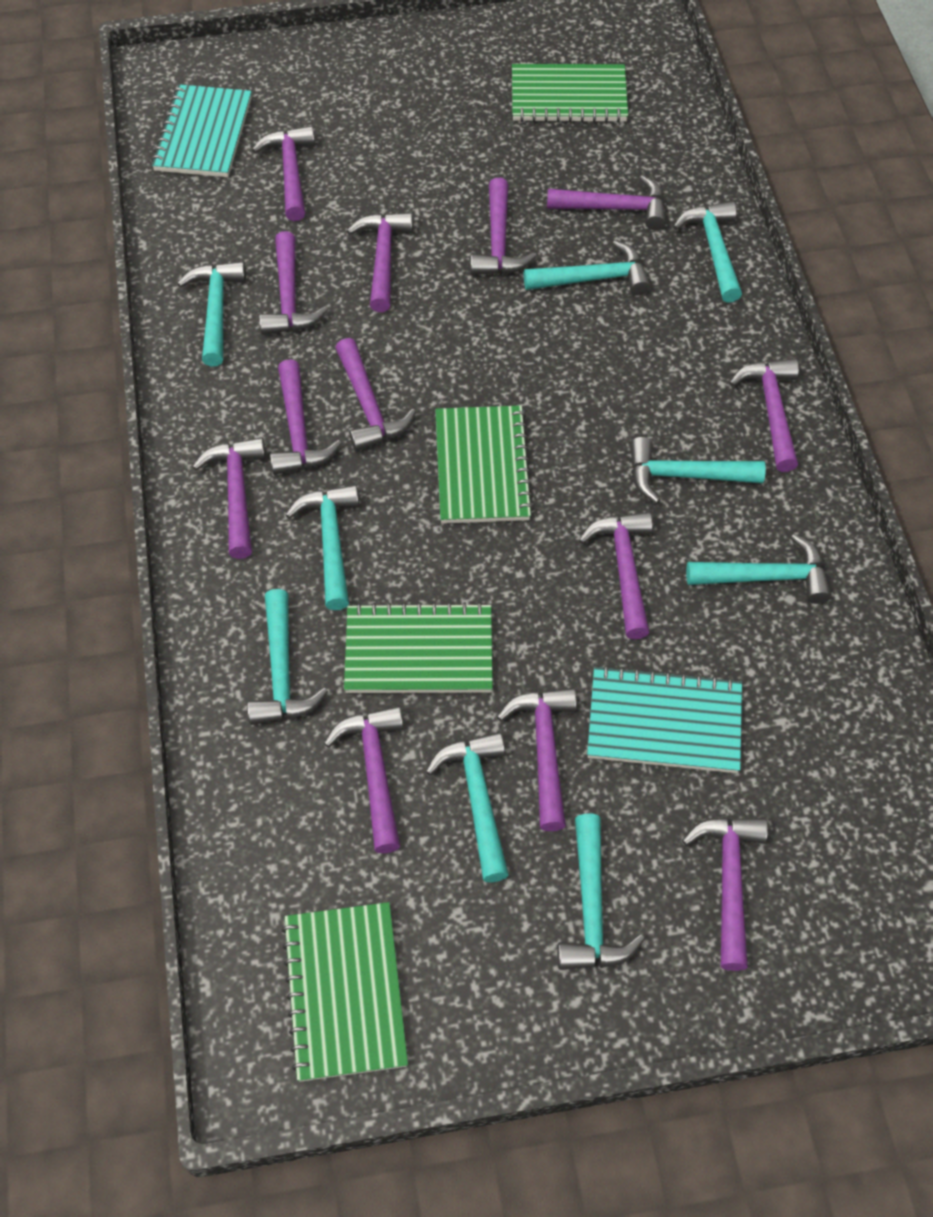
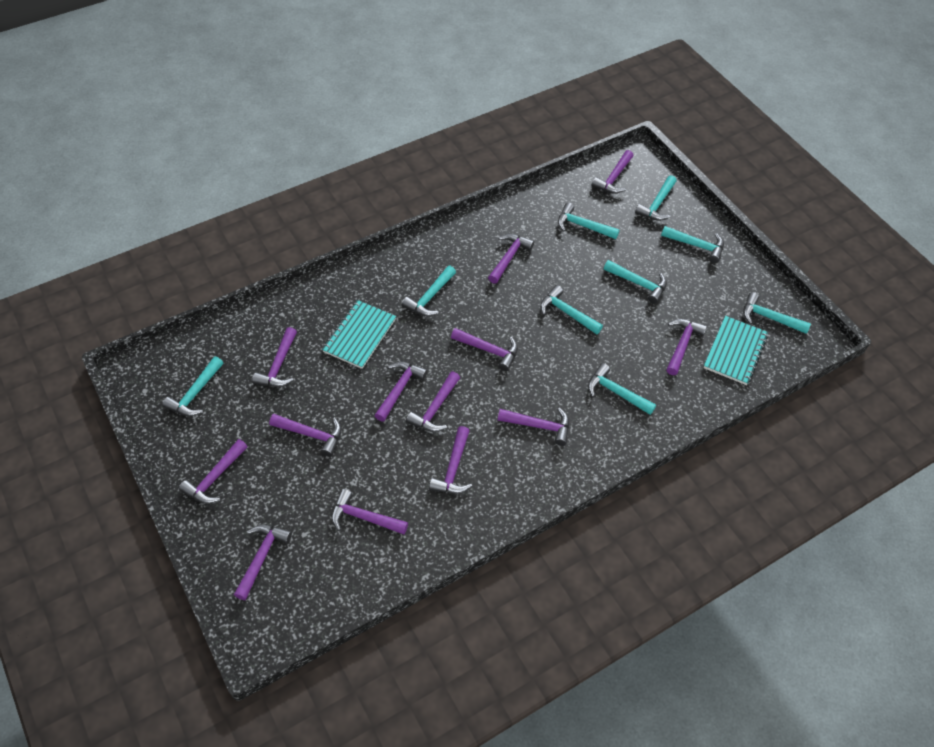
green notebook: [281,902,408,1082] [344,602,493,693] [435,405,534,524] [512,64,628,123] = 4 -> none = 0

